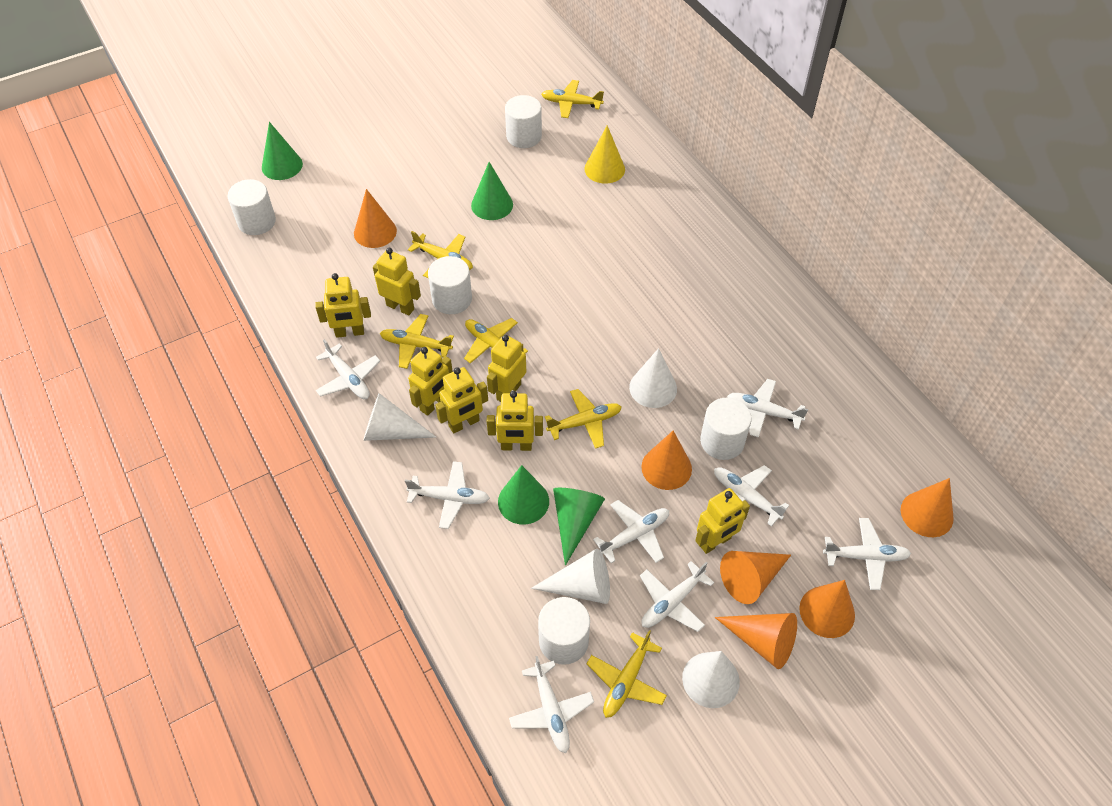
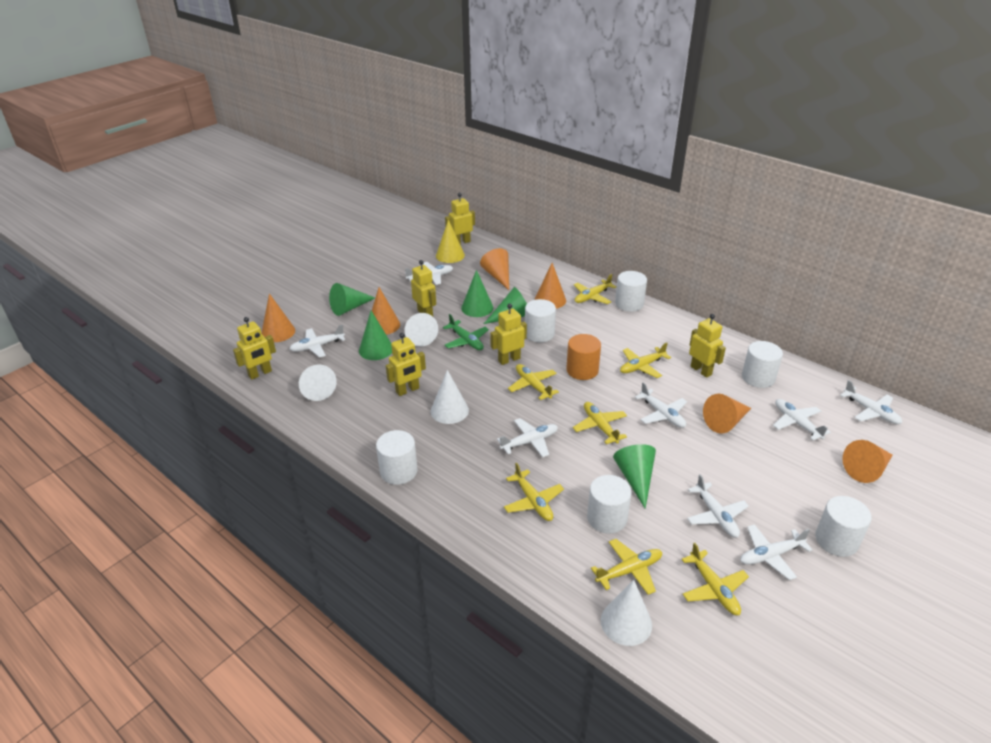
green cone: [262,122,303,180] [471,162,513,220] [498,465,549,524] [553,488,605,566] = 4 -> [329,283,375,316] [359,311,392,360] [461,270,493,317] [484,287,527,324] [613,444,656,509] = 5
green plane: none = 0 -> [443,314,489,350] = 1
orange cylinder: none = 0 -> [566,334,601,380] = 1
white cylinder: [228,179,276,235] [428,256,472,314] [505,95,542,148] [538,597,590,665] [700,398,752,460] = 5 -> [376,430,418,485] [525,299,556,342] [587,475,632,534] [615,271,647,312] [742,341,783,388] [815,496,872,557] = 6
yellow plane: [380,314,454,369] [408,231,473,278] [464,318,528,363] [541,80,604,118] [545,389,622,449] [587,630,667,718] = 6 -> [504,463,564,521] [508,364,559,400] [573,402,627,444] [574,274,617,304] [591,539,662,595] [620,342,671,378] [682,543,749,615] = 7
yellow robot: [315,273,371,338] [373,248,421,316] [408,347,453,416] [435,367,488,433] [487,335,526,402] [487,391,543,451] [695,488,750,554] = 7 -> [233,317,276,379] [386,333,426,396] [411,260,436,316] [445,193,475,244] [490,304,527,365] [689,314,726,378] = 6

